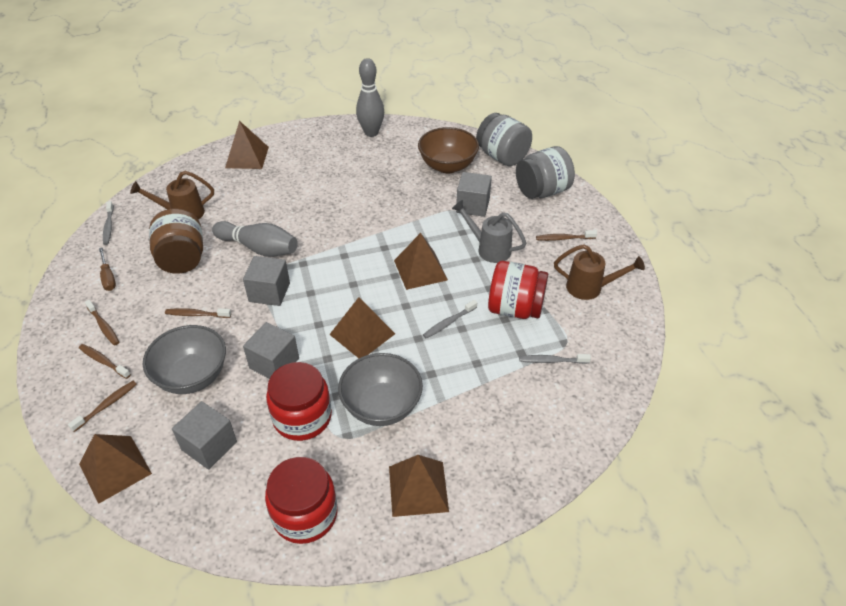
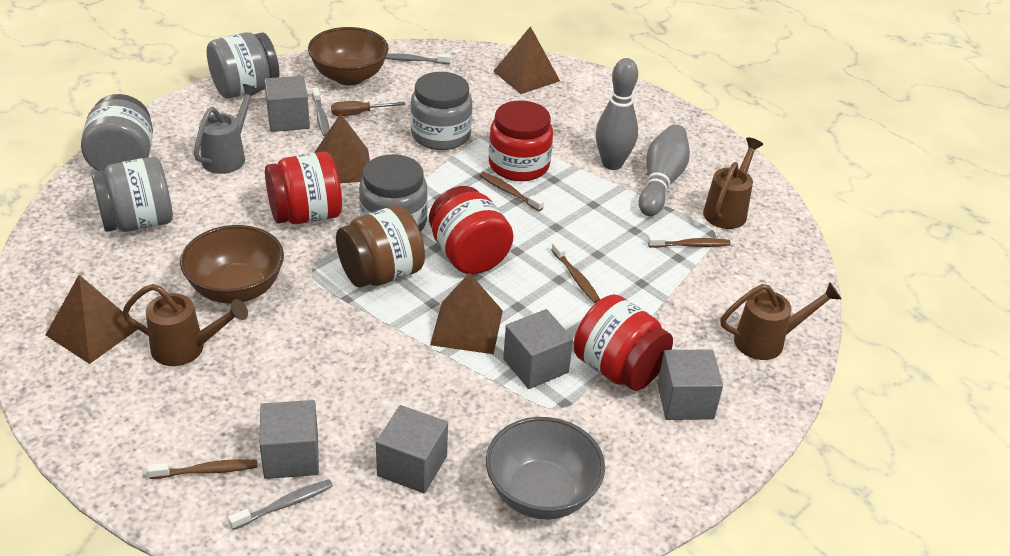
brown bowl: [418,127,479,173] = 1 -> [180,225,284,304] [308,27,389,85] = 2
brown pyramid: [79,434,152,504] [225,121,269,169] [329,297,395,358] [389,455,449,517] [394,233,448,290] = 5 -> [46,275,138,364] [314,114,370,183] [430,273,503,354] [493,26,560,94] = 4
brown toothbrush: [68,381,137,432] [79,344,131,379] [85,300,119,346] [165,308,231,318] [536,230,597,241] = 5 -> [147,459,257,479] [480,172,544,211] [552,242,600,303] [648,236,731,248] = 4
brown watering can: [130,171,214,220] [554,244,645,300] = 2 -> [122,284,248,366] [703,137,763,229] [721,282,841,360] = 3
grey bowl: [143,325,226,394] [338,353,423,426] = 2 -> [486,417,605,519] = 1
grey cube: [172,401,237,470] [243,256,290,306] [243,322,299,379] [456,172,492,217] = 4 -> [259,400,319,479] [264,76,310,132] [376,405,448,493] [503,309,573,389] [657,349,723,420] = 5
grey jar: [476,113,532,166] [516,146,575,199] = 2 -> [81,94,153,171] [91,157,173,232] [207,32,279,98] [359,154,428,232] [411,72,472,150] = 5
red jar: [265,457,337,544] [266,362,332,441] [488,261,548,319] = 3 -> [265,152,342,224] [429,186,514,274] [489,100,553,181] [574,294,673,391] = 4

